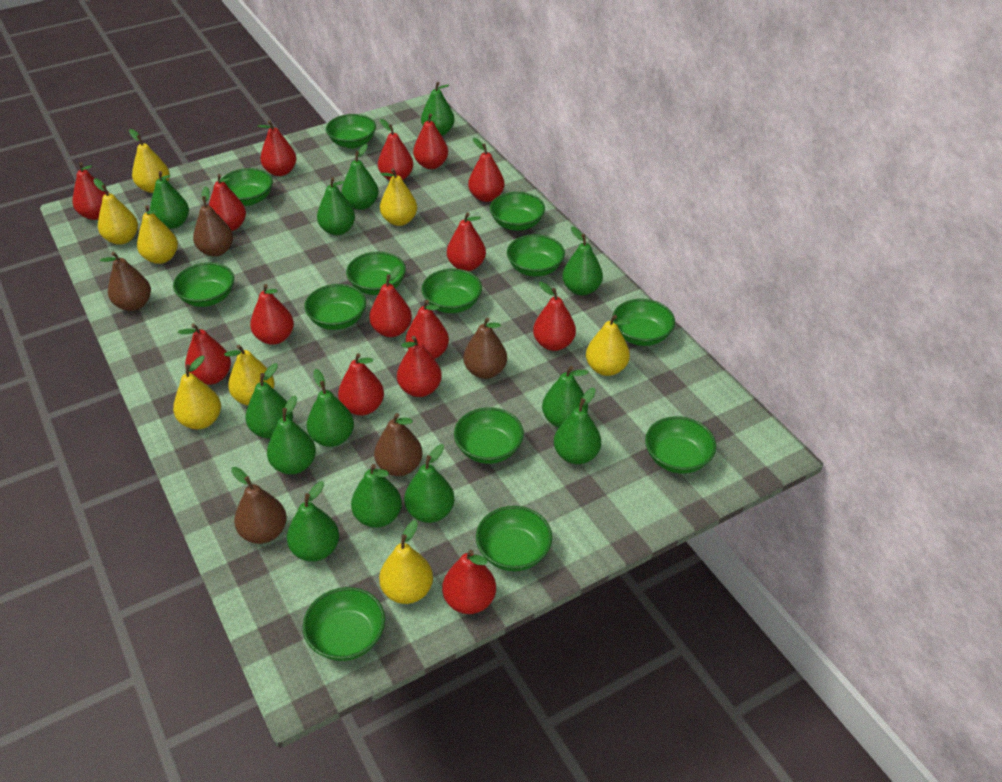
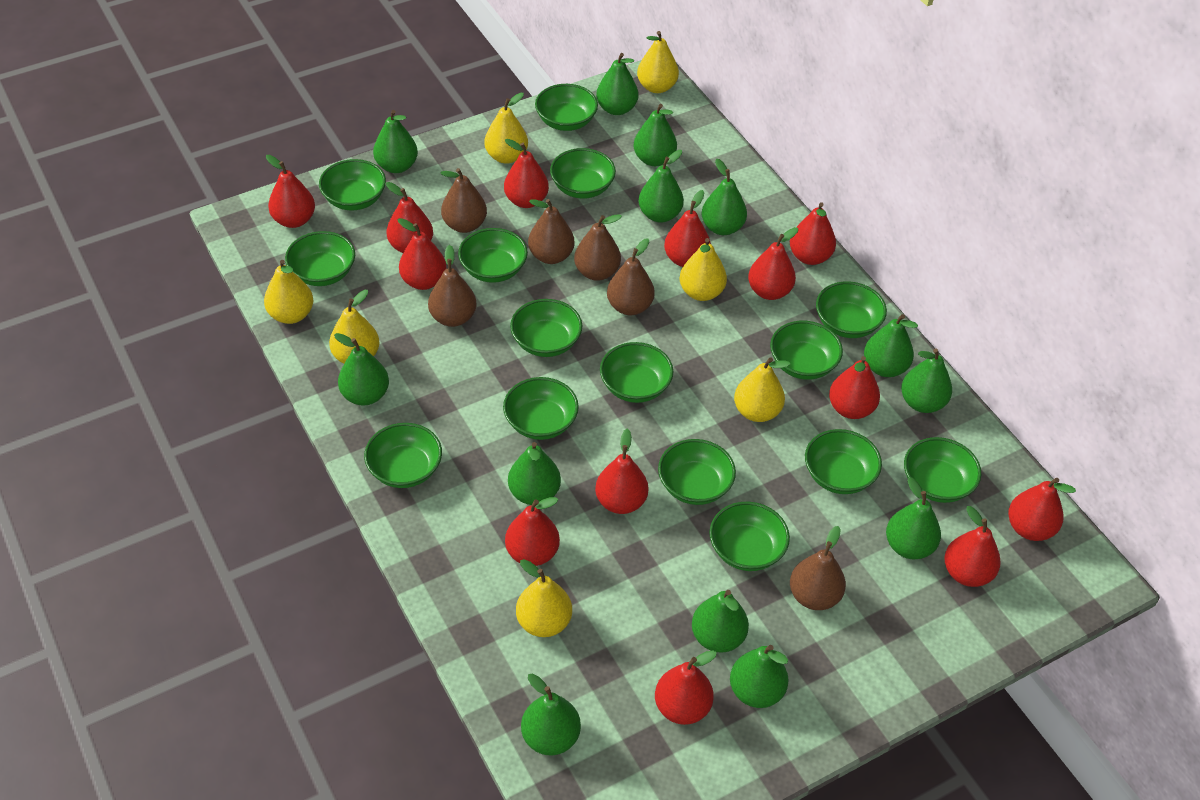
brown pear: [100,252,151,311] [193,187,233,257] [231,467,287,544] [374,413,423,476] [463,318,507,379] = 5 -> [428,245,476,327] [440,168,487,233] [528,199,575,264] [574,214,622,281] [607,239,655,315] [790,526,846,610] = 6
green bowl: [173,263,234,307] [222,168,273,206] [303,587,385,661] [304,284,366,330] [326,114,376,149] [346,252,406,295] [422,269,482,313] [454,407,524,464] [476,506,552,571] [490,192,545,231] [507,234,565,277] [612,299,675,346] [645,416,716,474] = 13 -> [285,231,355,286] [319,159,386,210] [364,423,442,488] [458,228,528,283] [503,377,579,440] [510,299,582,357] [535,84,598,131] [550,148,616,199] [600,342,673,403] [658,439,736,505] [709,502,790,571] [770,321,843,380] [805,429,882,494] [816,281,887,338] [904,437,981,503] = 15
red pear: [73,162,109,220] [178,323,231,385] [209,174,246,231] [250,284,294,345] [258,120,296,176] [338,353,384,416] [369,266,412,337] [378,119,413,180] [397,336,442,397] [406,300,449,359] [413,114,448,169] [442,550,496,614] [447,212,486,271] [468,138,504,202] [533,282,576,351] = 15 -> [266,155,315,228] [386,182,433,253] [398,218,446,290] [504,139,549,208] [505,497,560,566] [595,429,649,514] [655,651,717,725] [664,190,711,267] [748,227,798,300] [790,202,836,265] [829,356,880,419] [944,506,1001,587] [1008,478,1076,541] = 13
yellow pear: [93,178,138,245] [129,129,170,193] [137,205,178,264] [173,356,221,429] [224,345,275,405] [379,520,433,604] [380,168,417,226] [586,315,630,376] = 8 -> [264,260,313,324] [329,290,380,364] [484,93,528,164] [516,559,572,637] [637,31,679,93] [680,238,727,301] [734,357,790,422] = 7

